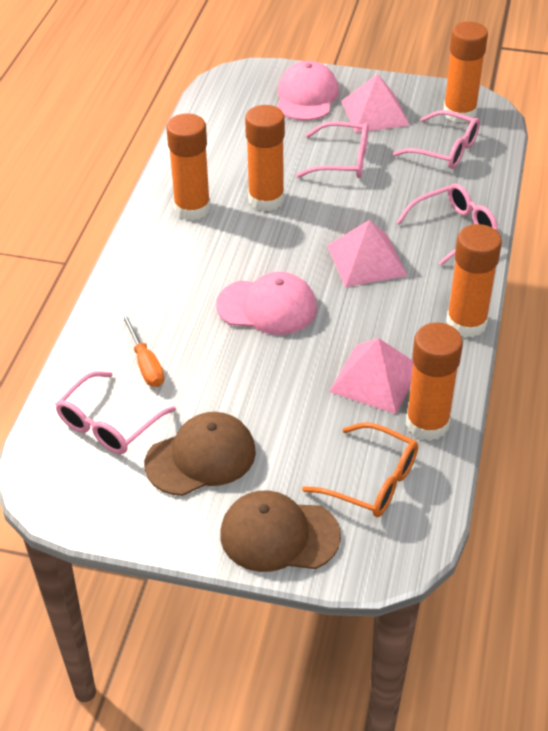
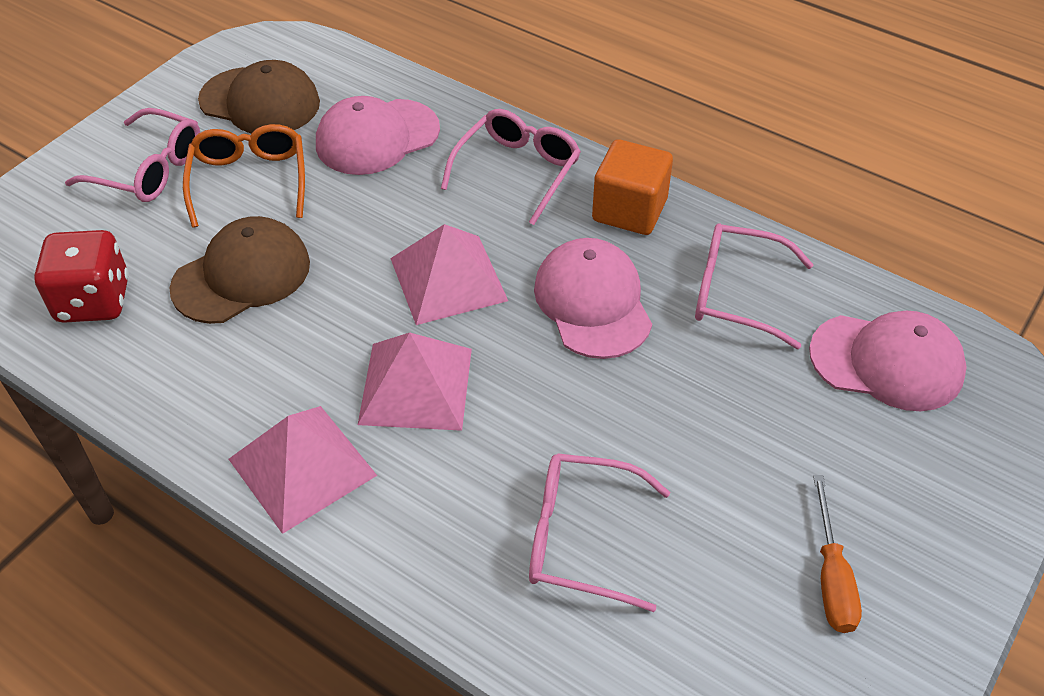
orange cube: none = 0 -> [592,139,673,235] = 1
orange glue stick: [166,113,211,220] [245,105,285,211] [406,323,463,441] [443,22,488,123] [446,224,502,338] = 5 -> none = 0
pink cap: [216,272,317,335] [277,61,339,121] = 2 -> [316,96,440,175] [534,238,652,359] [809,311,967,411] = 3
red dice: none = 0 -> [34,230,129,323] = 1

